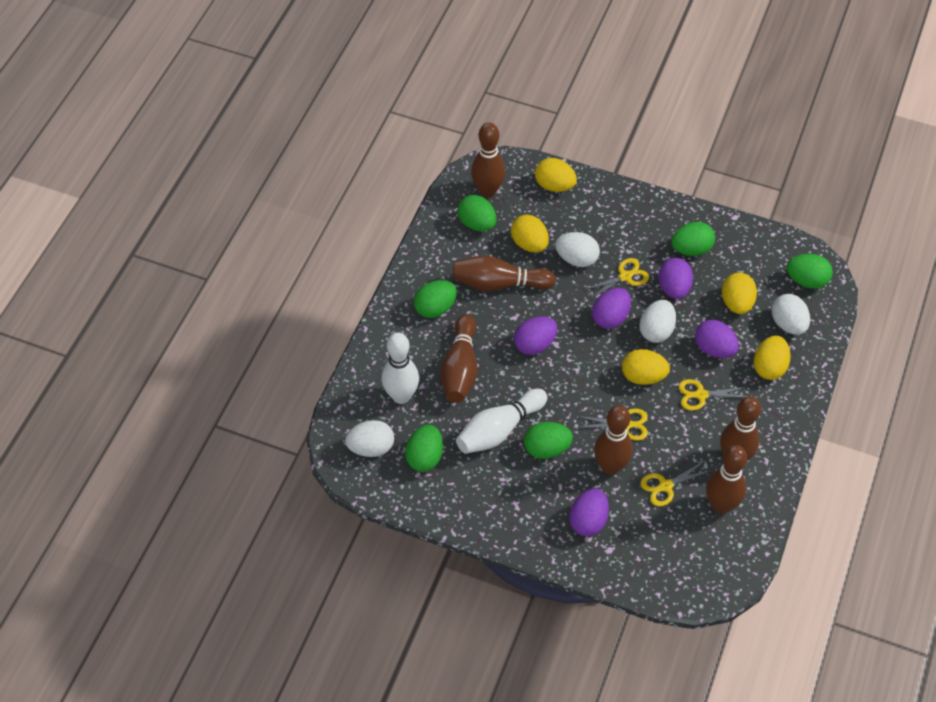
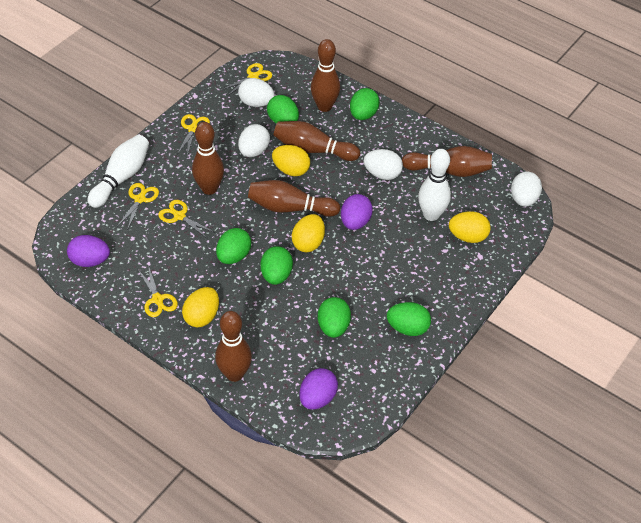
purple egg: [514,316,557,355] [569,489,609,536] [592,288,631,329] [658,258,693,299] [695,320,739,358] = 5 -> [67,235,110,267] [299,368,338,409] [341,194,373,230] = 3
yellow egg: [511,214,549,253] [535,158,577,192] [622,349,670,385] [722,273,757,314] [754,336,791,380] = 5 -> [182,287,219,327] [272,145,310,176] [292,214,325,252] [449,211,491,243] = 4
yellow scissors: [577,408,648,440] [584,258,649,299] [640,461,712,506] [678,379,748,410] = 4 -> [117,183,159,231] [138,265,178,317] [158,200,215,239] [177,114,210,156] [221,63,272,96] = 5

